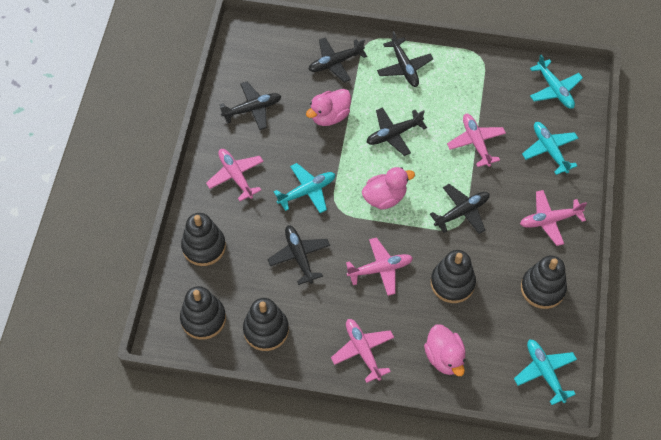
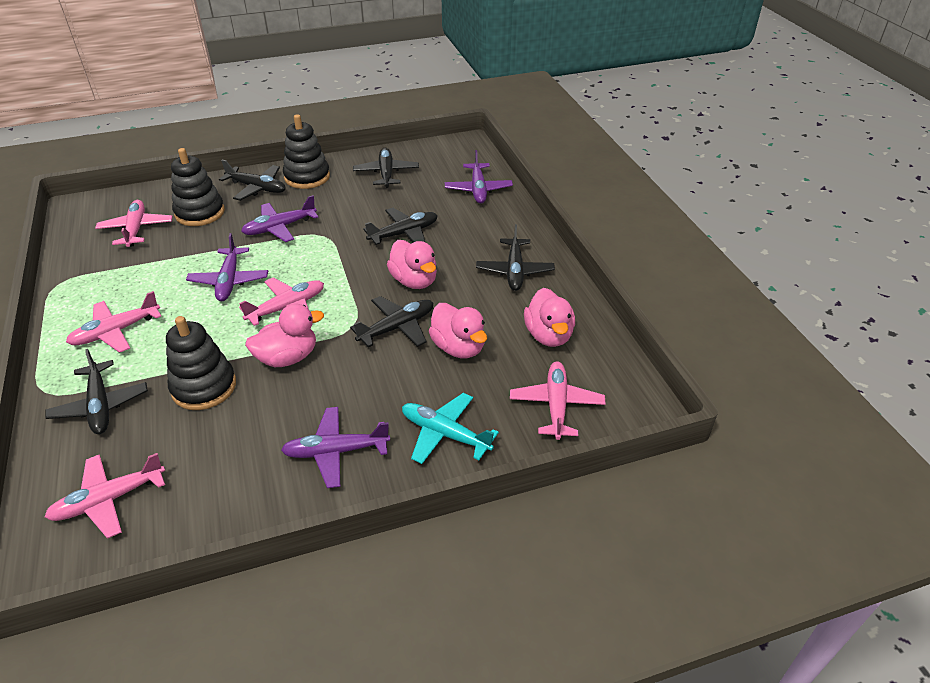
black stacking toy: [180,286,226,340] [181,213,226,266] [243,298,289,351] [431,250,476,303] [521,256,567,309] = 5 -> [166,316,236,410] [171,148,225,226] [283,114,330,189] = 3
pink duck: [306,89,351,126] [362,167,415,210] [424,325,466,376] = 3 -> [245,304,324,367] [387,240,437,289] [429,303,487,358] [524,288,575,347] = 4
purple plane: none = 0 -> [186,233,268,301] [241,195,318,242] [281,407,390,488] [445,150,513,204] = 4
turquoise plane: [274,163,335,213] [514,339,577,405] [522,122,579,175] [530,55,583,109] = 4 -> [402,393,499,464] = 1

